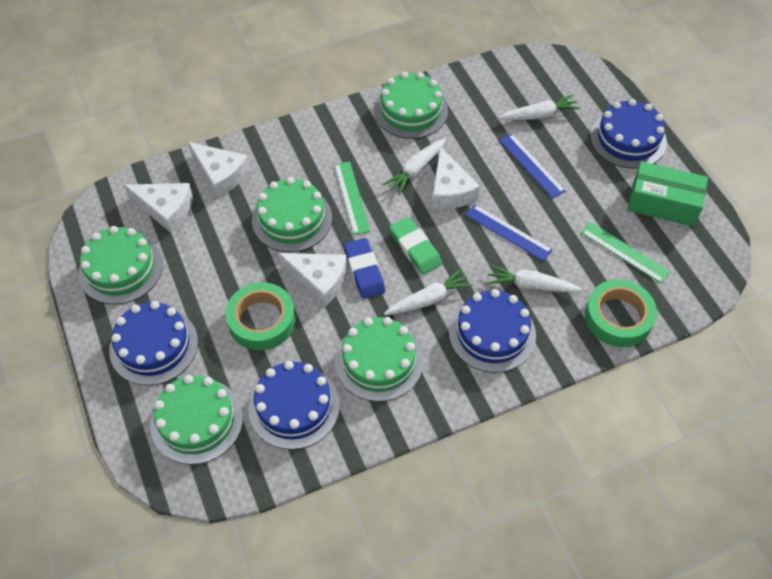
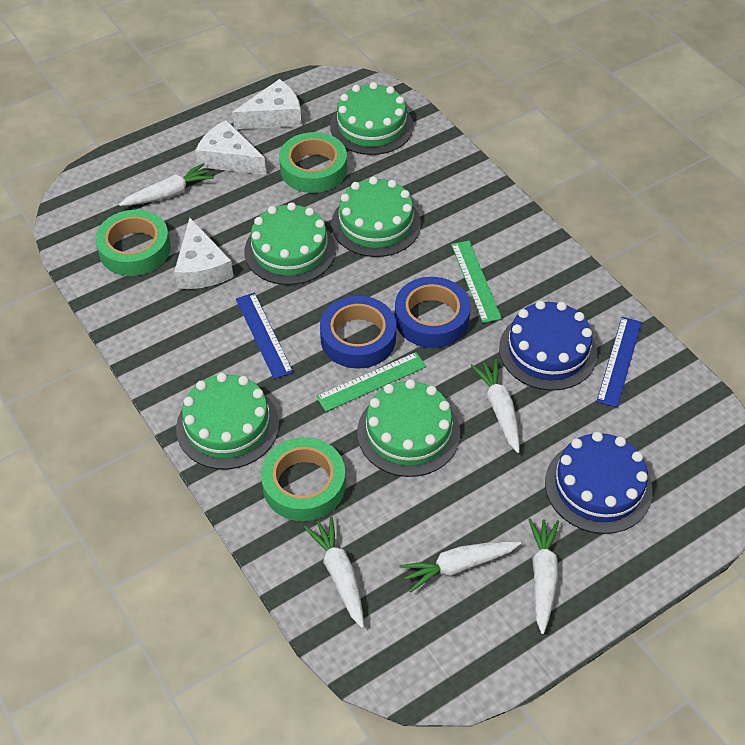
blue cake: [109,301,198,386] [248,361,340,450] [449,289,536,373] [590,99,667,169] = 4 -> [499,300,597,391] [545,431,653,534] = 2
blue eraser: [344,238,385,299] = 1 -> none = 0
blue tape: none = 0 -> [320,296,396,369] [395,277,471,348] = 2
green box: [627,161,708,227] = 1 -> none = 0
green eraser: [389,217,442,275] = 1 -> none = 0
green tape: [226,282,296,350] [585,279,657,347] = 2 -> [95,210,171,276] [261,437,346,521] [279,132,347,193] = 3
white carrot: [383,138,446,196] [384,268,473,315] [486,265,582,293] [499,94,581,120] = 4 -> [119,163,214,206] [304,516,364,628] [399,541,521,593] [470,359,520,453] [528,518,559,634] = 5
white cheese: [124,183,193,233] [188,142,250,198] [278,253,347,306] [432,146,480,209] = 4 -> [174,218,234,289] [196,120,266,175] [232,79,302,130] = 3

